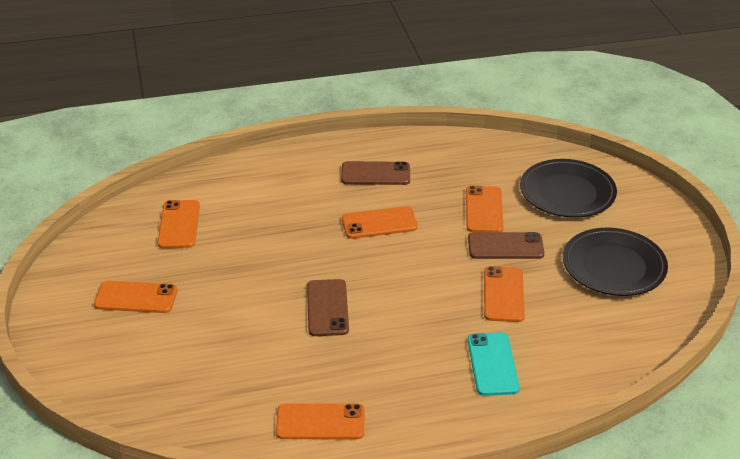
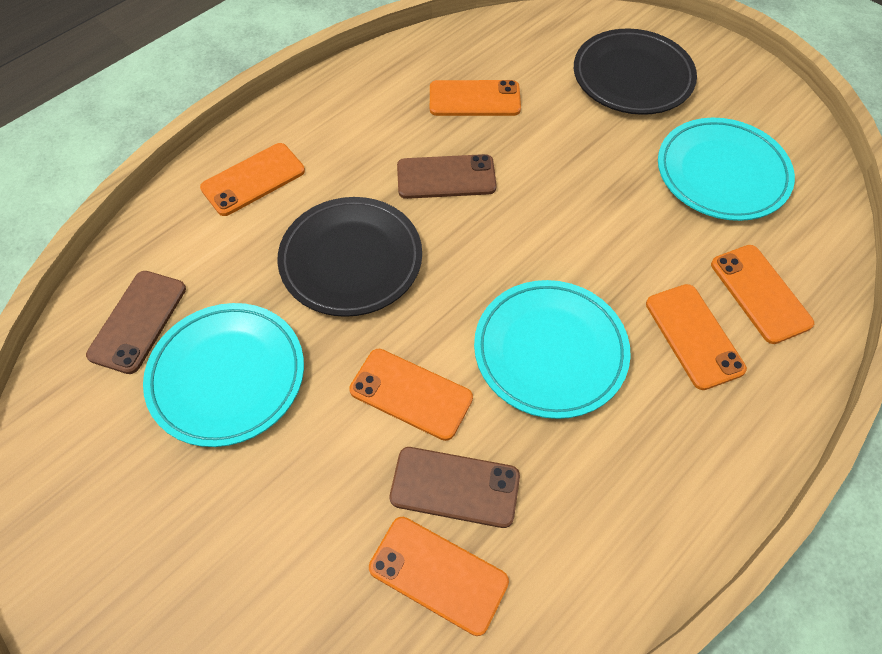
turquoise phone: [468,332,520,396] = 1 -> none = 0
turquoise plate: none = 0 -> [143,303,304,447] [474,280,631,419] [658,118,795,221] = 3

